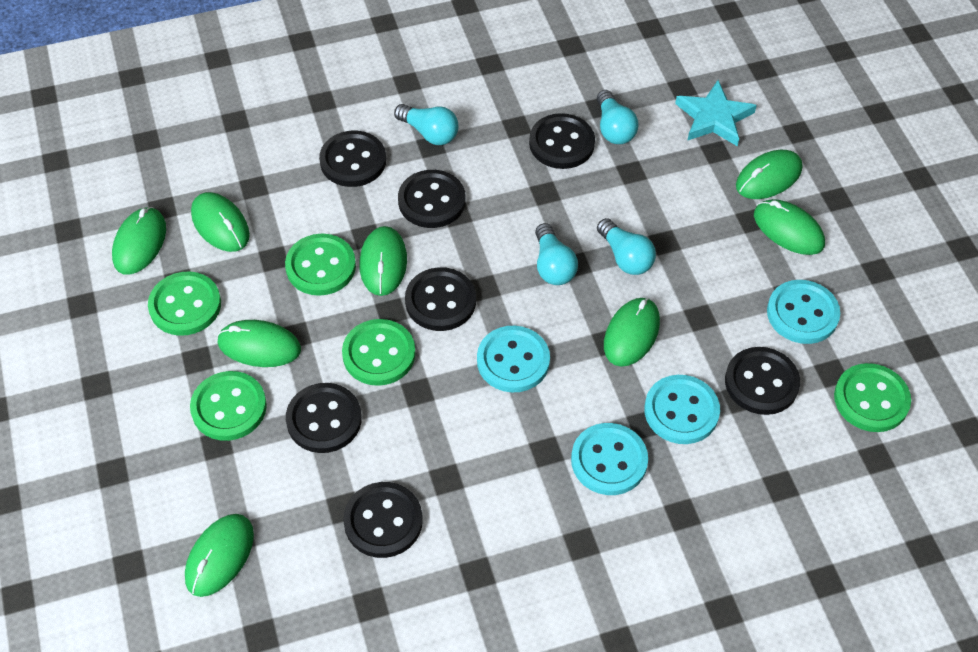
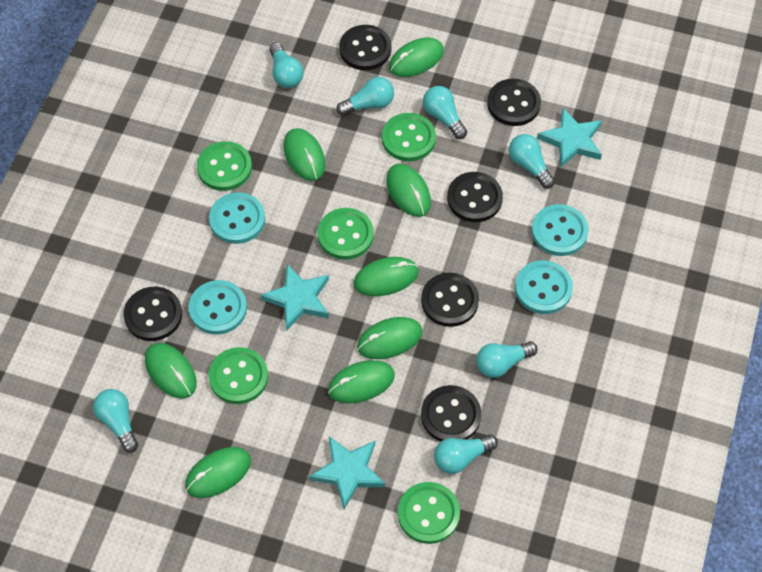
black button: [286,383,362,453] [319,131,386,187] [343,482,423,558] [398,170,466,228] [405,267,476,331] [529,113,595,169] [725,347,800,415] = 7 -> [123,287,182,341] [339,25,391,70] [421,273,479,327] [421,385,481,441] [447,172,503,222] [487,79,541,126] = 6
turquoise light bulb: [394,104,458,145] [535,223,578,285] [597,90,638,144] [597,218,656,275] = 4 -> [93,389,138,453] [269,43,303,88] [336,77,394,115] [423,86,467,139] [434,434,498,474] [476,341,538,378] [509,134,555,189] = 7
turquoise star: [675,80,757,146] = 1 -> [261,264,329,331] [309,437,385,509] [537,108,602,167] = 3

